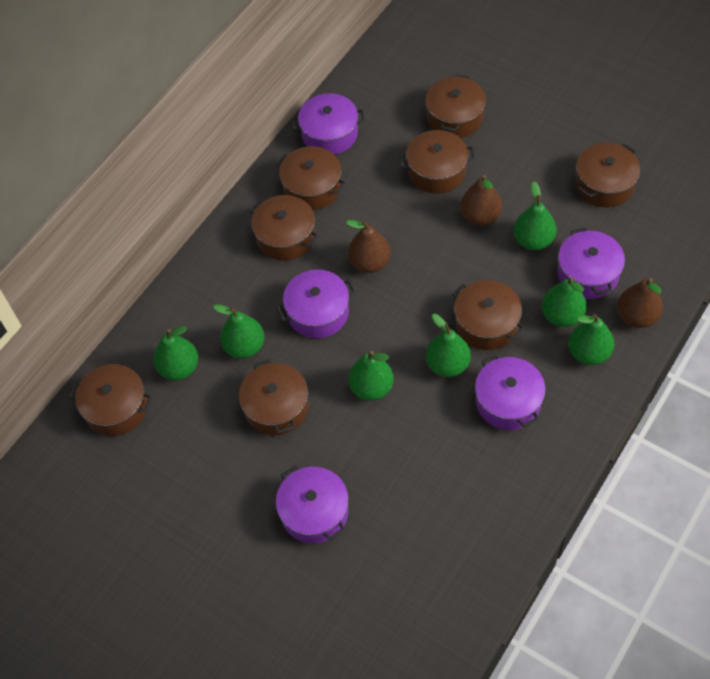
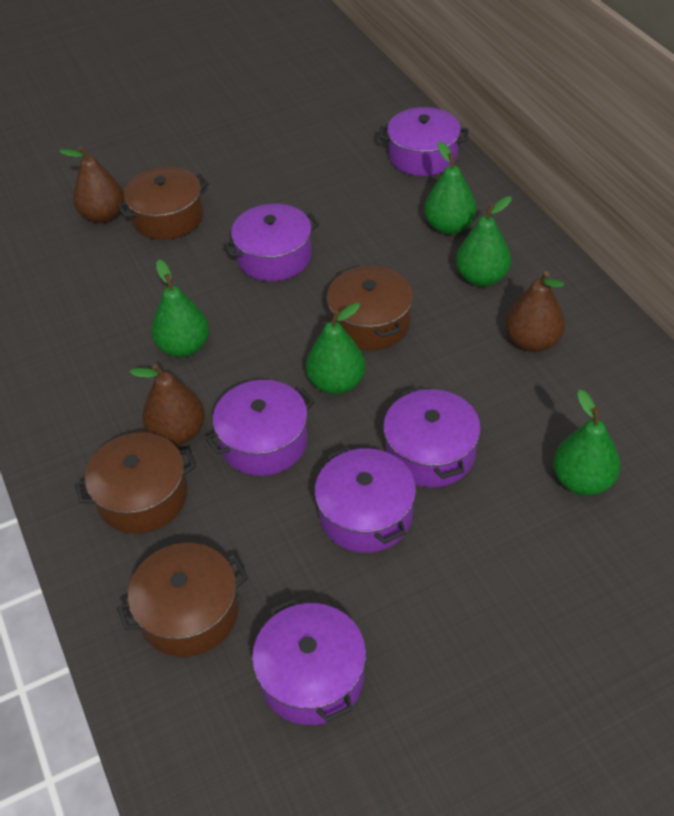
brown pot: [69,364,152,436] [239,359,309,435] [249,195,318,261] [276,146,346,210] [400,130,475,194] [426,74,486,138] [452,280,525,350] [575,143,640,207] = 8 -> [75,432,196,534] [117,166,209,240] [117,543,248,657] [327,265,413,350] = 4
green pear: [153,326,198,380] [213,305,265,359] [348,351,394,401] [426,314,471,377] [514,182,557,250] [542,277,587,327] [568,314,614,365] = 7 -> [151,260,209,357] [306,303,366,394] [424,141,477,235] [456,196,512,287] [553,390,621,496] = 5
purple pot: [276,465,349,544] [277,270,356,338] [292,93,365,155] [475,354,546,430] [557,227,625,299] = 5 -> [205,380,315,476] [224,204,319,281] [252,598,366,725] [315,446,416,553] [379,107,468,176] [383,386,481,488] = 6

